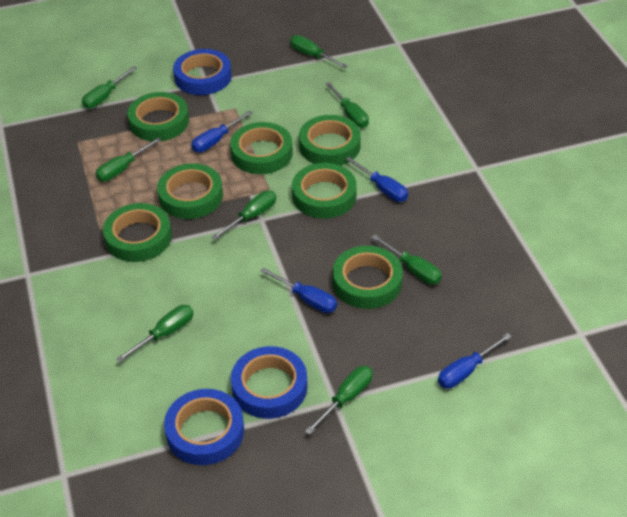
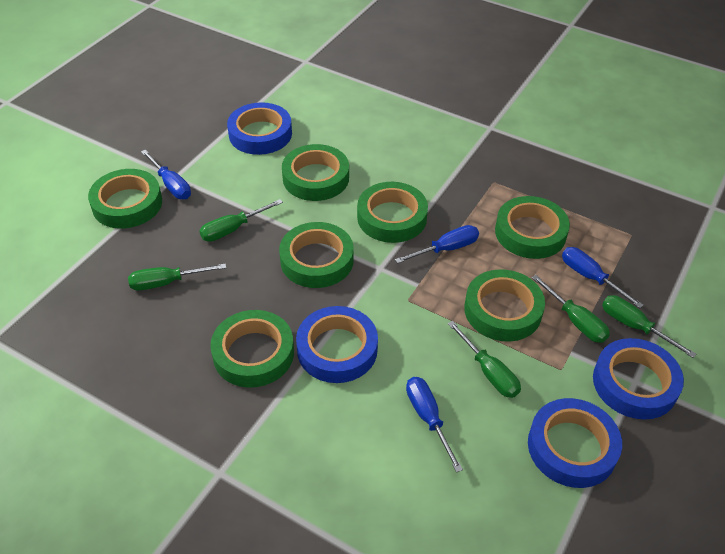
blue tape: [164,389,244,465] [173,49,232,95] [231,346,308,419] = 3 -> [227,102,292,155] [296,306,378,383] [528,398,622,488] [593,338,684,420] = 4
green screwdriver: [82,66,137,109] [95,137,161,181] [116,305,194,362] [211,191,276,240] [290,35,348,68] [305,366,373,435] [325,82,369,128] [371,235,442,285] = 8 -> [128,263,226,291] [199,199,283,242] [448,321,521,398] [532,275,610,343] [602,295,696,358] = 5

